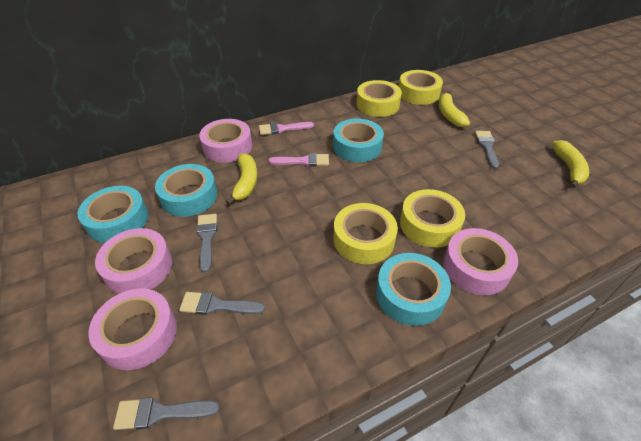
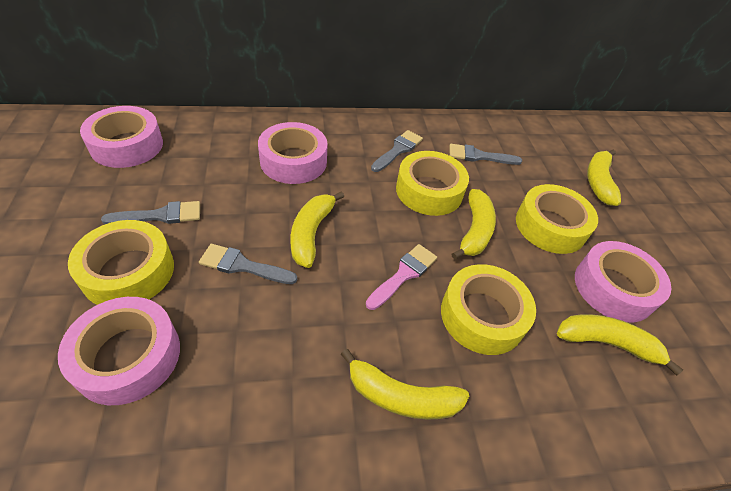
pink brush: [259,122,314,135] [269,153,329,167] = 2 -> [366,244,437,310] = 1
turquoise tape: [77,186,148,243] [155,164,217,217] [333,119,384,162] [376,253,451,326] = 4 -> none = 0
yellow banana: [226,153,257,205] [439,91,470,127] [552,140,589,188] = 3 -> [291,191,344,268] [341,349,469,420] [452,189,496,260] [557,314,683,375] [587,150,621,206] = 5

